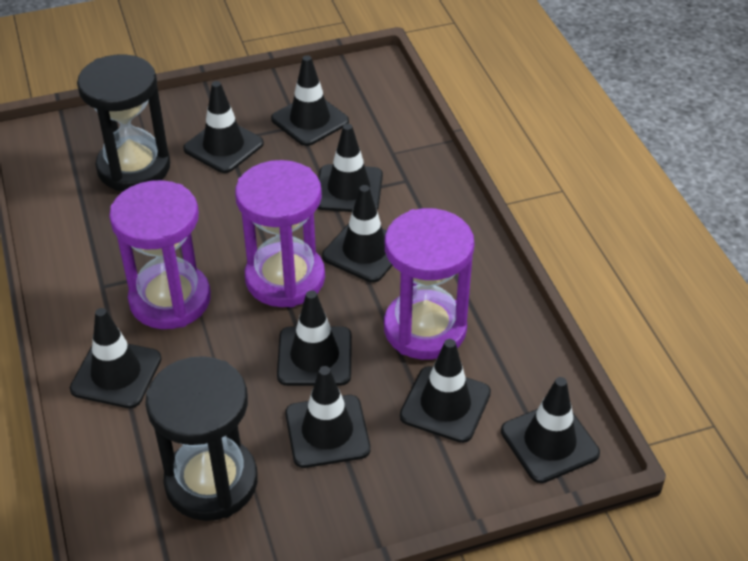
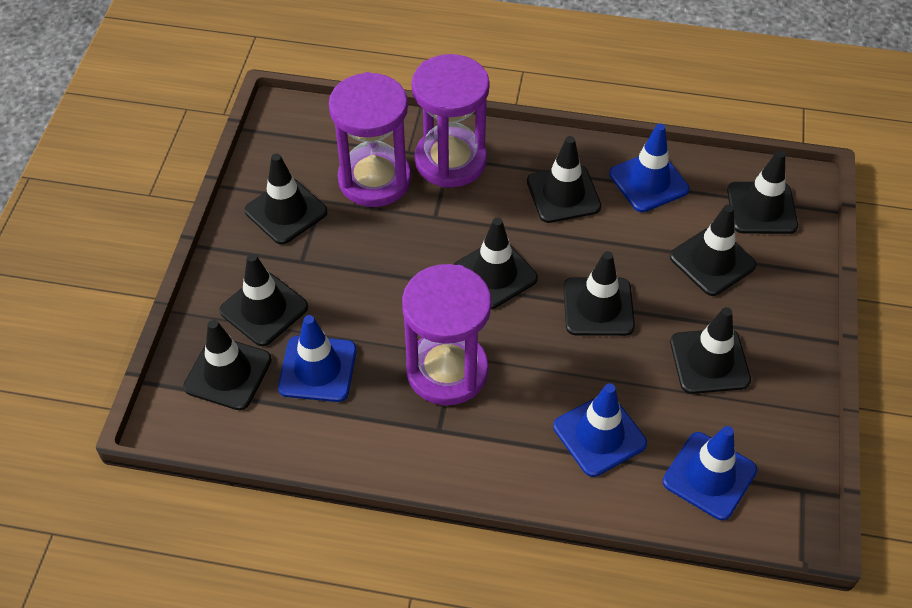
black hourglass: [77,54,170,191] [145,356,258,521] = 2 -> none = 0
blue traffic cone: none = 0 -> [278,315,357,402] [553,383,647,477] [609,123,689,212] [663,426,757,520] = 4

